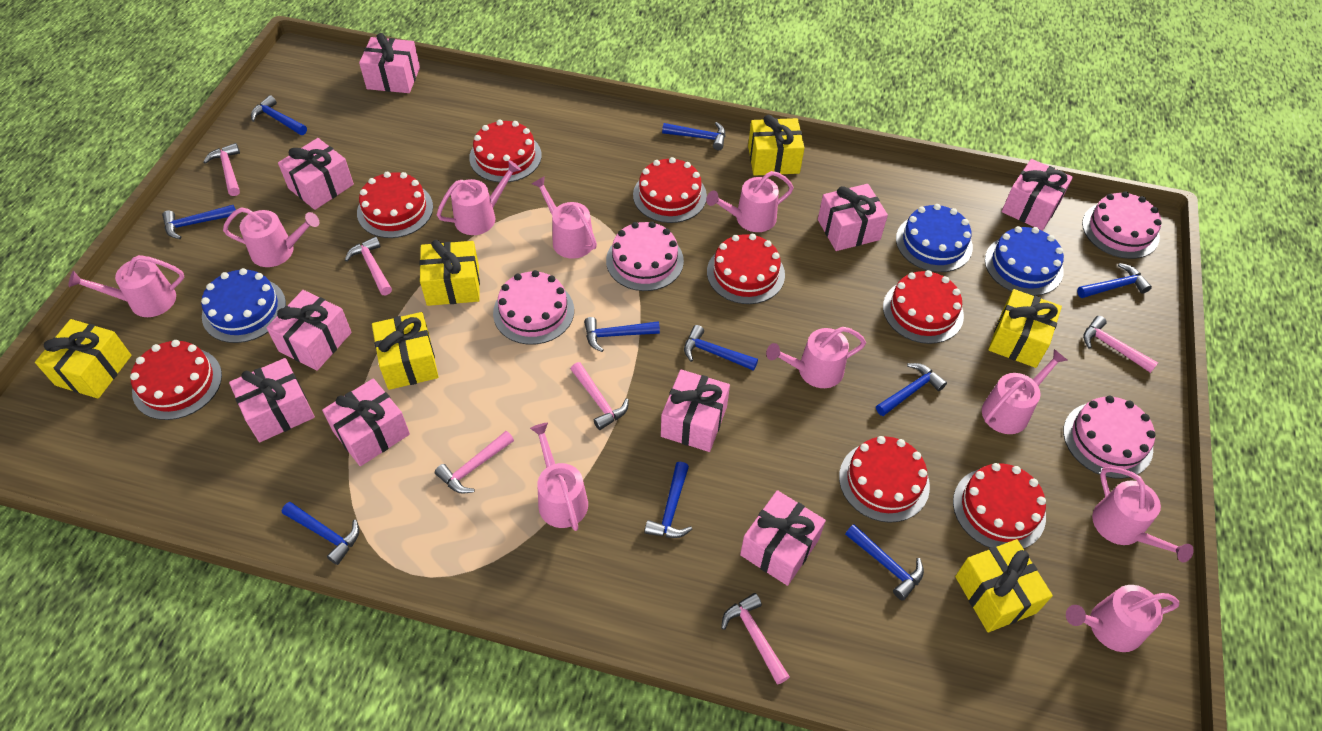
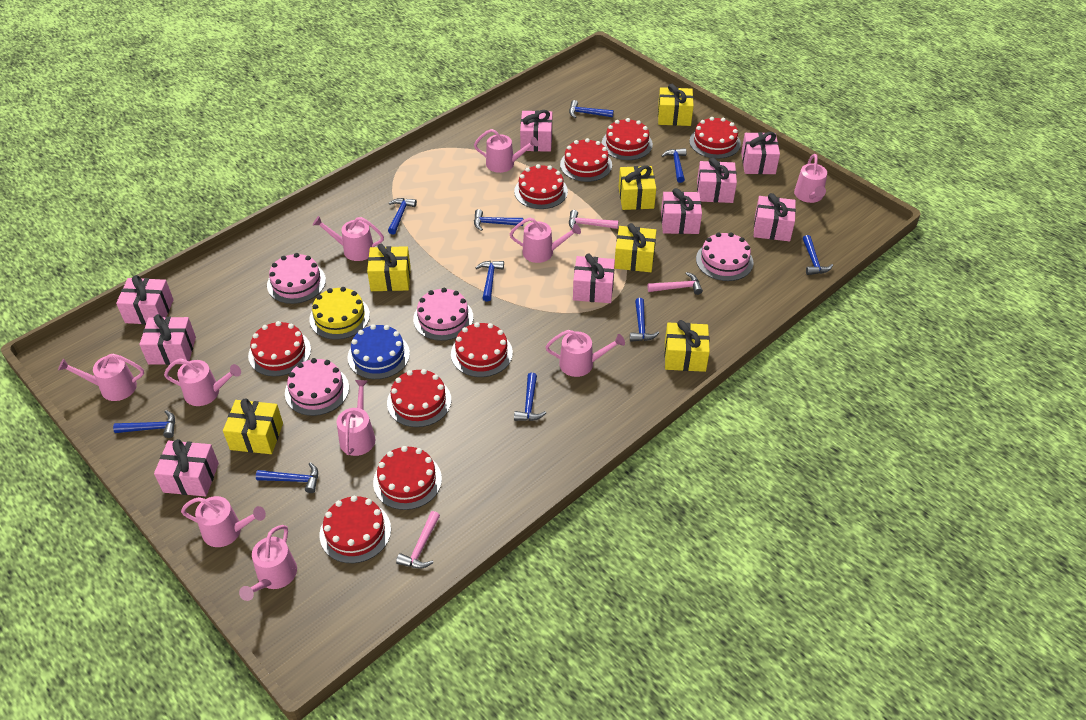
blue cake: [201,268,286,343] [896,204,973,272] [985,226,1064,296] = 3 -> [348,324,410,379] = 1
pink hammer: [203,143,240,196] [345,236,392,295] [435,431,514,494] [571,362,629,430] [721,593,790,685] [1083,316,1158,373] = 6 -> [396,511,440,569] [569,210,618,229] [648,272,703,295] = 3
red cake: [130,340,222,420] [357,172,433,238] [469,120,542,182] [633,157,707,223] [707,234,785,304] [839,436,930,523] [883,270,964,344] [953,463,1046,549] = 8 -> [248,321,311,376] [320,496,391,563] [373,446,442,510] [387,369,451,427] [451,322,513,377] [514,164,568,209] [560,138,612,182] [602,118,653,160] [689,117,741,159] = 9
yellow cake: none = 0 -> [309,287,370,340] = 1

